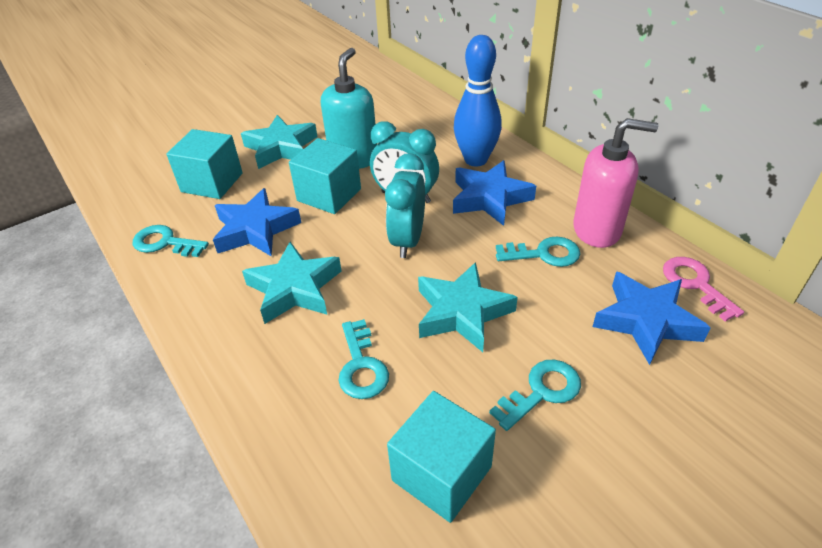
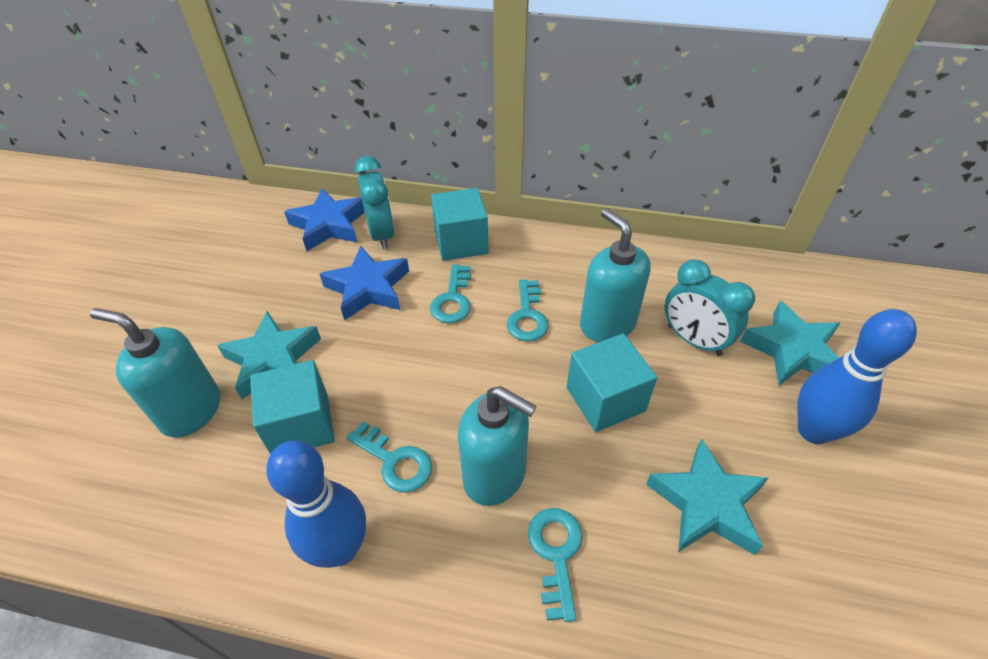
blue bowling pin: [454,35,502,167] = 1 -> [266,440,366,568] [797,309,917,444] = 2
blue star: [213,188,301,257] [453,160,536,226] [593,271,711,365] = 3 -> [284,188,365,251] [320,246,409,321] = 2
pink key: [663,257,744,322] = 1 -> none = 0
pink soap dispenser: [573,118,658,248] = 1 -> none = 0
turquoise soap dispenser: [321,48,377,169] = 1 -> [90,308,220,438] [458,386,537,506] [580,208,651,342] = 3

